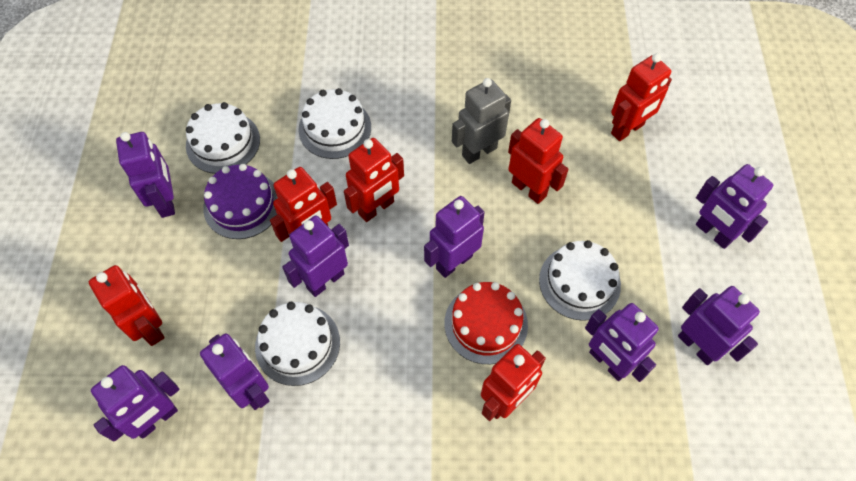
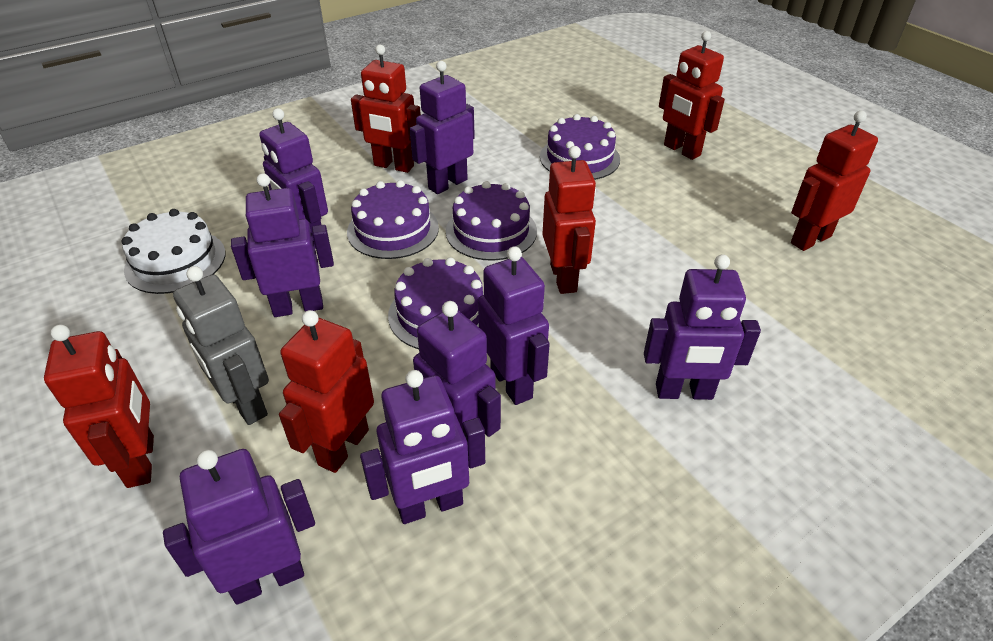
purple cake: [203,164,278,239] = 1 -> [347,180,439,259] [388,257,484,349] [446,181,537,261] [540,114,620,180] = 4
red cake: [444,282,528,364] = 1 -> none = 0
white cake: [186,102,260,174] [255,302,340,386] [298,88,371,159] [539,240,621,321] = 4 -> [122,209,226,294] = 1

